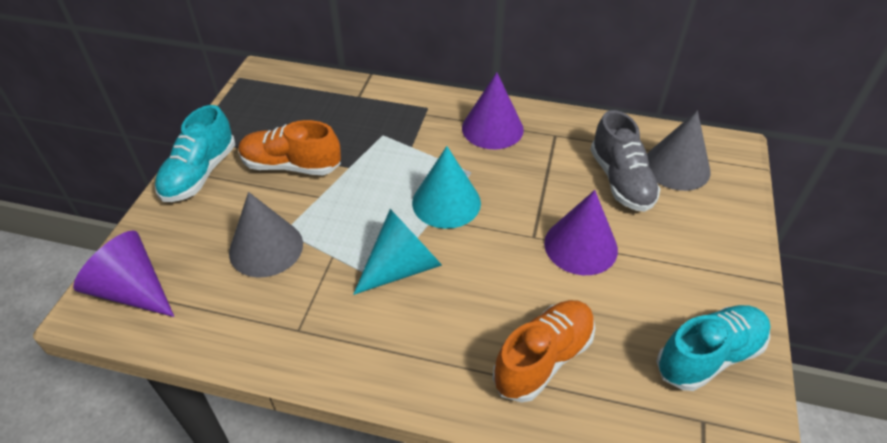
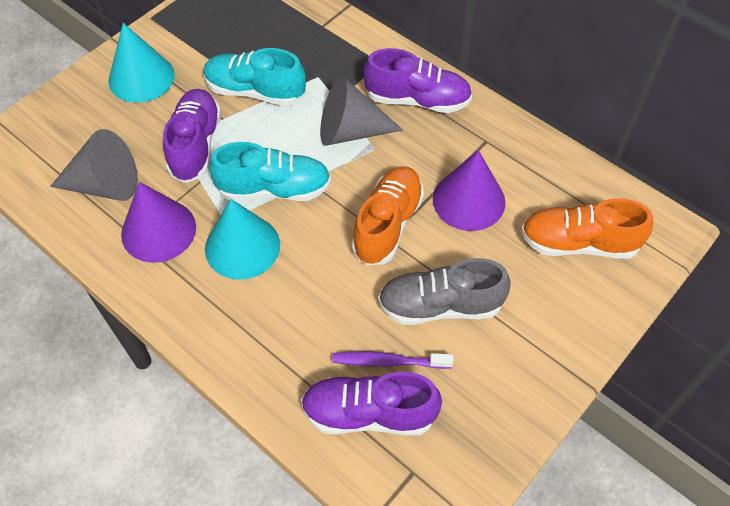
purple cone: [73,231,174,317] [462,72,524,149] [544,190,618,275] = 3 -> [121,182,196,263] [433,150,505,231] = 2
purple shoe: none = 0 -> [163,89,221,183] [301,372,442,435] [363,48,472,113] = 3
purple toothbrush: none = 0 -> [332,351,453,369] = 1

